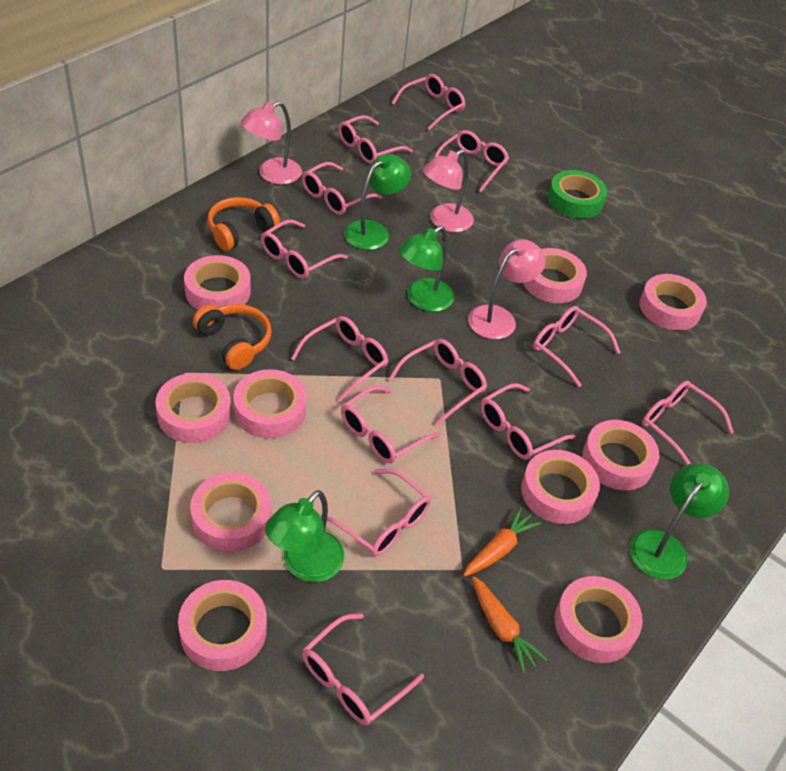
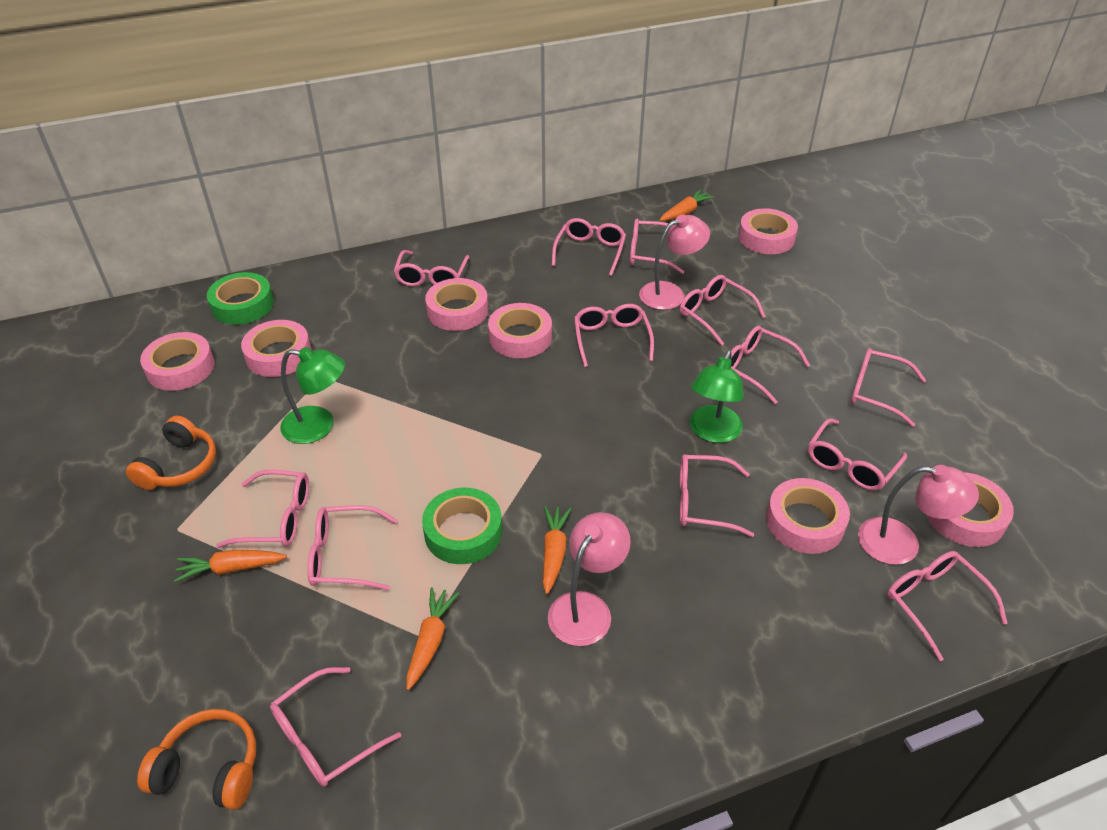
green lamp: [265,490,344,582] [344,154,411,250] [398,226,454,312] [630,463,729,580] = 4 -> [280,347,345,444] [690,350,744,443] = 2
green tape: [548,170,607,219] = 1 -> [207,272,274,325] [422,488,502,564] = 2
orange carrot: [463,506,541,577] [472,576,547,674] = 2 -> [174,550,287,582] [406,587,459,690] [543,506,571,594] [659,190,714,221] = 4
pink tape: [155,373,231,443] [178,580,267,671] [184,255,251,310] [190,472,271,552] [233,369,307,439] [521,450,600,524] [523,248,587,303] [555,576,643,663] [582,420,659,490] [640,274,707,330] = 10 -> [140,332,215,391] [241,320,312,377] [425,278,488,331] [488,303,552,358] [738,208,798,254] [766,478,850,554] [927,472,1014,547] = 7

